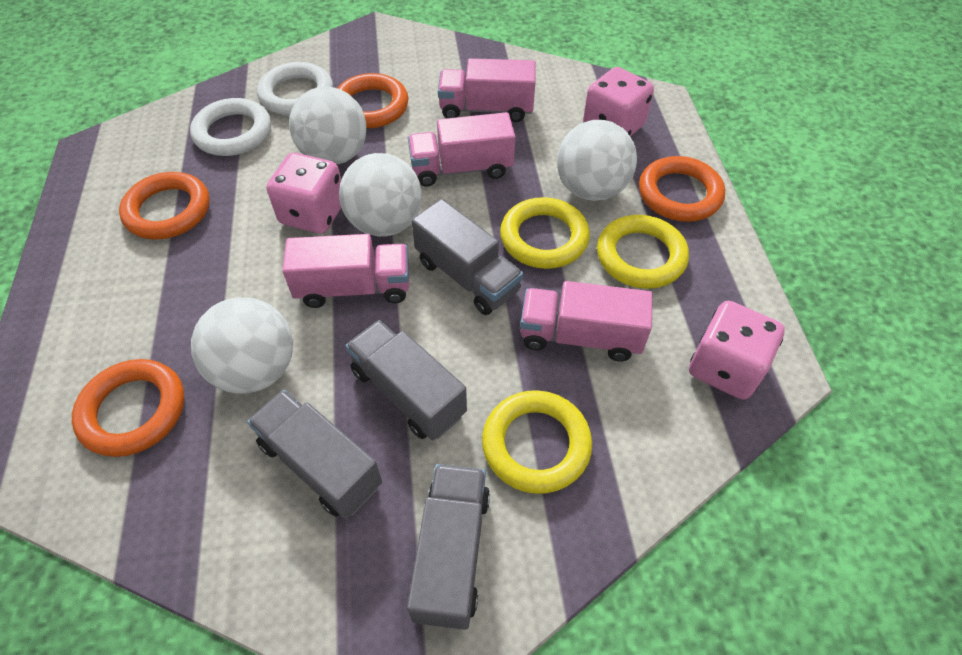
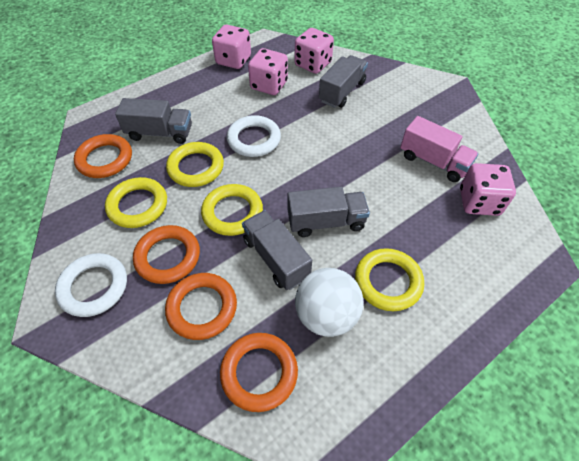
pink dice: [266,153,341,234] [583,67,654,137] [689,301,785,400] = 3 -> [212,25,251,69] [248,48,288,95] [295,28,334,74] [460,163,516,216] = 4
pink truck: [282,234,409,308] [408,112,515,187] [438,58,536,122] [520,281,653,362] = 4 -> [400,116,479,182] = 1
white ball: [191,297,293,394] [289,87,367,164] [339,153,422,237] [557,120,637,201] = 4 -> [295,268,363,337] = 1
yellow ring: [482,390,592,494] [500,197,590,269] [597,215,689,289] = 3 -> [105,177,167,228] [166,142,224,187] [201,184,263,236] [355,248,424,311] = 4

